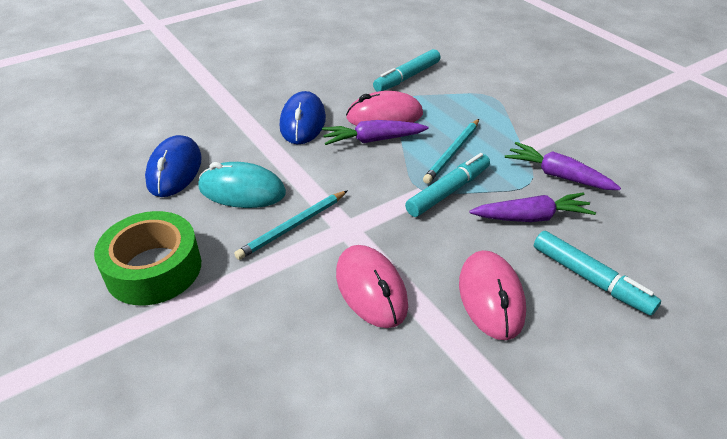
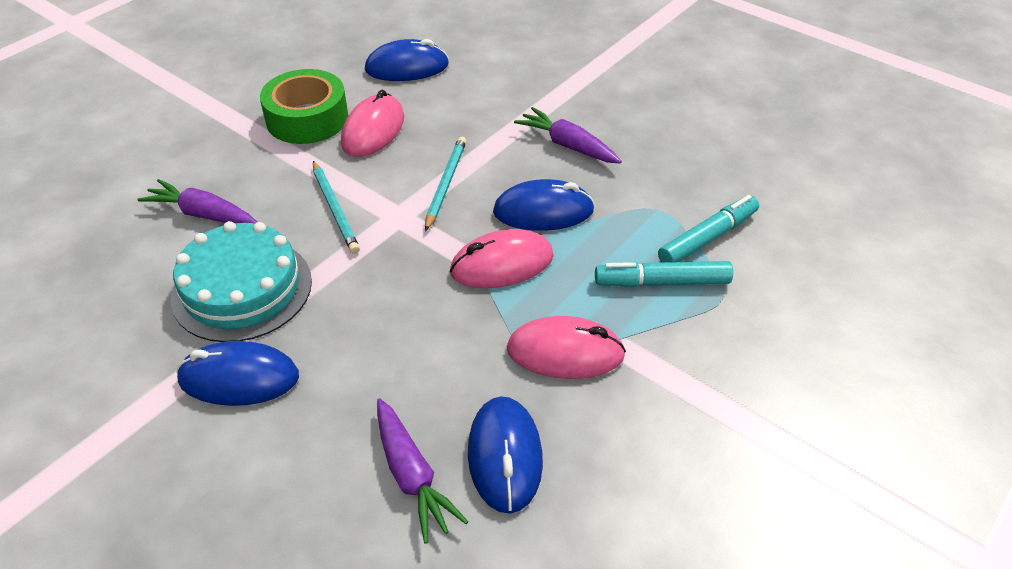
blue mouse: [145,135,202,197] [280,91,326,144] = 2 -> [176,341,299,406] [365,39,449,81] [468,396,543,513] [493,179,595,231] = 4
turquoise cake: none = 0 -> [171,221,312,342] = 1
turquoise marker: [373,49,440,92] [405,153,490,217] [534,231,661,316] = 3 -> [595,261,733,287] [658,195,759,262] = 2
turquoise mouse: [198,162,286,208] = 1 -> none = 0

